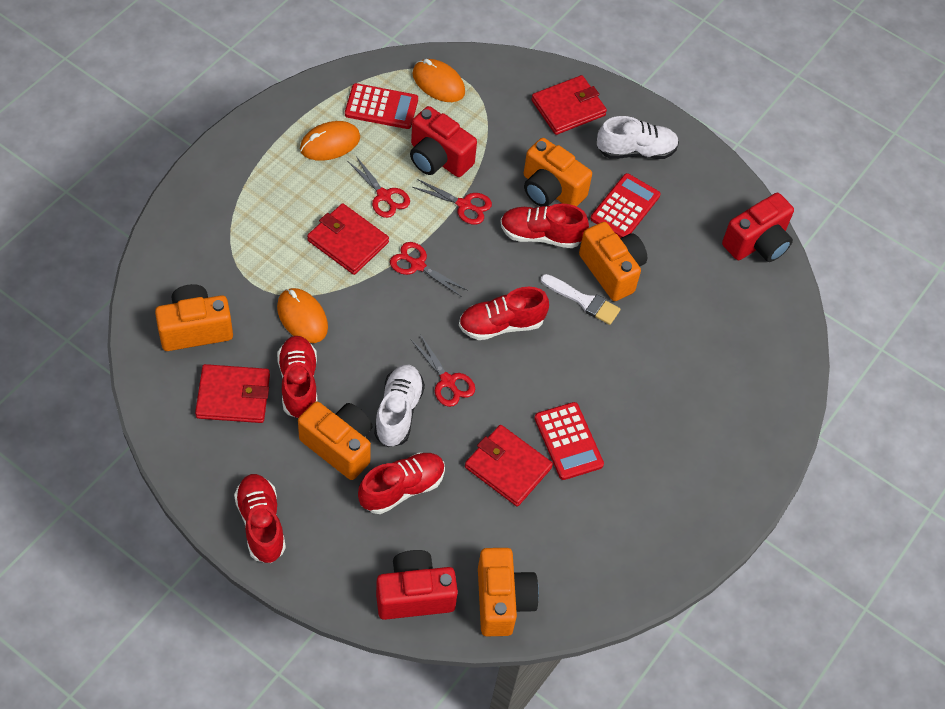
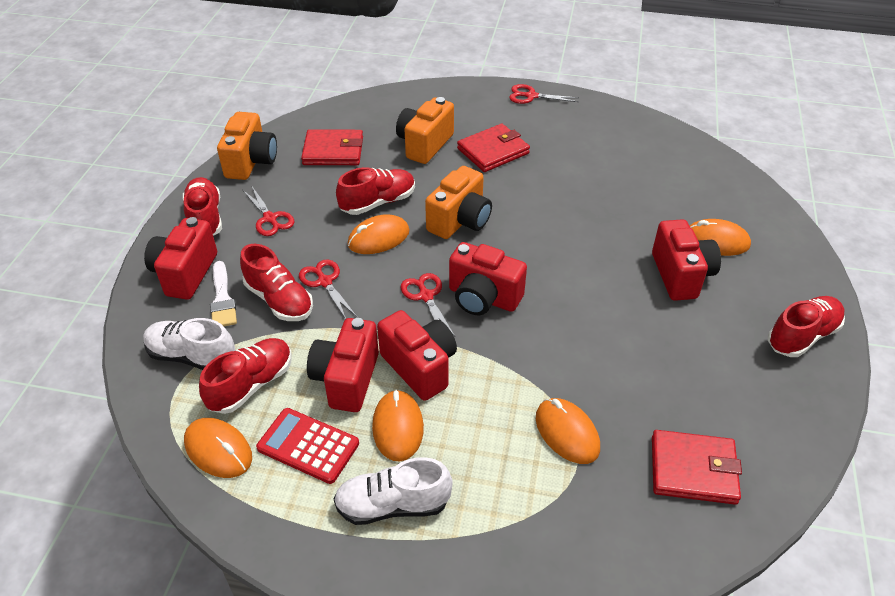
orange camera: [155,284,233,351] [298,402,373,480] [478,548,539,636] [524,138,592,207] [579,222,647,301] = 5 -> [217,112,277,180] [396,97,454,164] [425,166,492,239] = 3
orange mouse: [277,288,328,343] [300,121,360,161] [412,59,465,102] = 3 -> [184,418,252,478] [348,214,410,254] [372,389,424,462] [536,398,600,464] [689,219,751,256] = 5
red calculator: [345,83,418,129] [535,402,604,480] [590,173,660,238] = 3 -> [256,408,359,484] = 1
red camera: [376,550,458,620] [410,106,477,177] [722,193,794,262] = 3 -> [144,217,217,299] [307,318,379,412] [377,310,457,401] [449,242,527,315] [652,219,721,301] = 5
red wallet: [195,364,270,423] [307,203,389,275] [465,425,553,507] [531,75,607,135] = 4 -> [301,129,363,165] [457,123,530,172] [652,430,742,505] = 3

